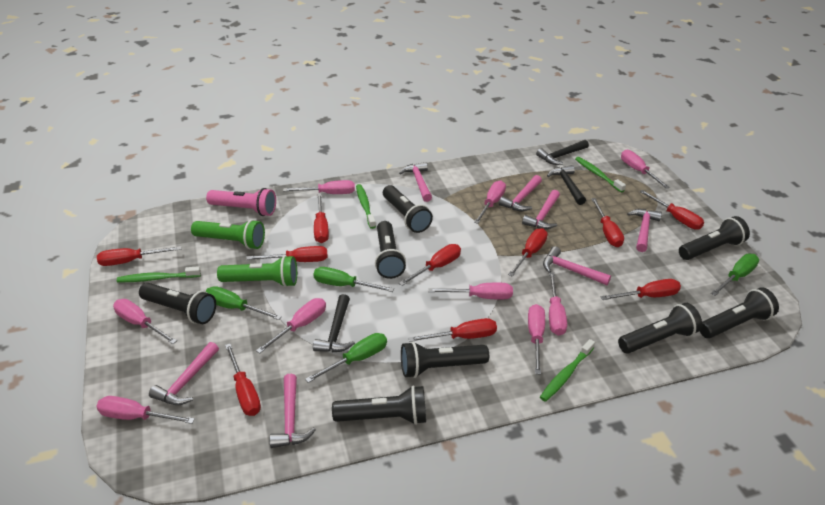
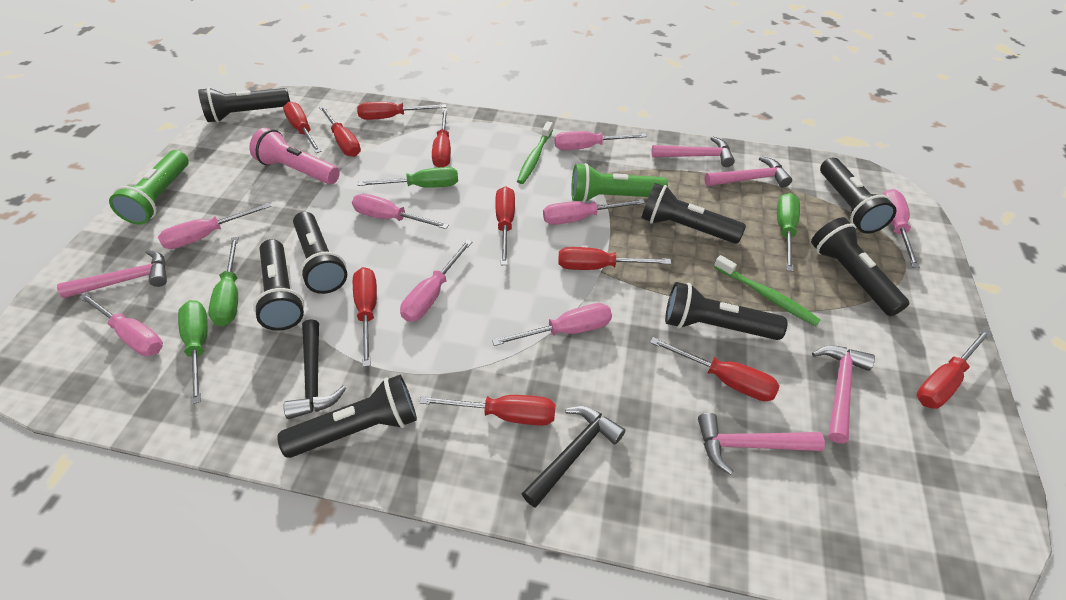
black hammer: [313,294,355,352] [536,140,589,165] [547,165,586,205] = 3 -> [283,319,346,419] [521,406,625,507] = 2
green toothbrush: [117,266,201,282] [356,184,376,229] [540,339,595,402] [575,157,626,192] = 4 -> [517,121,553,184] [714,255,820,326] = 2
pink hammer: [149,342,219,405] [270,374,316,448] [399,162,432,202] [499,175,542,211] [522,190,560,229] [543,246,611,285] [627,209,662,252] = 7 -> [57,250,167,298] [651,136,735,167] [698,413,825,475] [704,156,792,188] [812,345,875,443] = 5
pink screwdriver: [96,396,195,424] [113,299,177,344] [256,298,326,354] [283,180,355,194] [428,283,513,299] [474,181,506,224] [528,304,545,375] [549,272,567,336] [621,150,670,189] = 9 -> [79,293,163,356] [158,203,271,249] [352,194,449,229] [400,240,472,322] [492,303,612,346] [543,199,645,225] [555,131,647,150] [883,189,920,268] = 8

